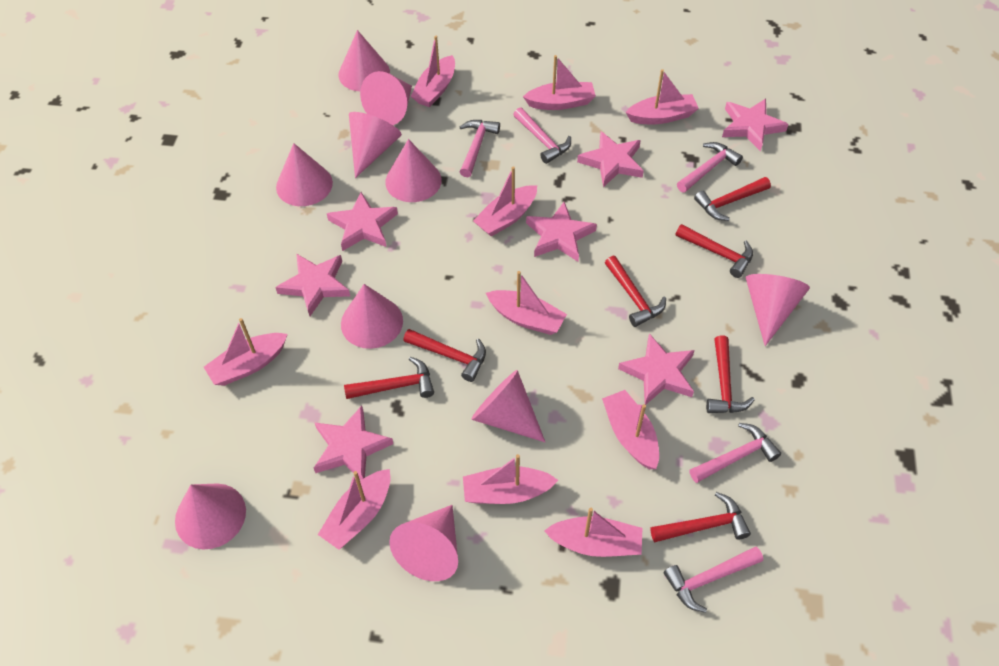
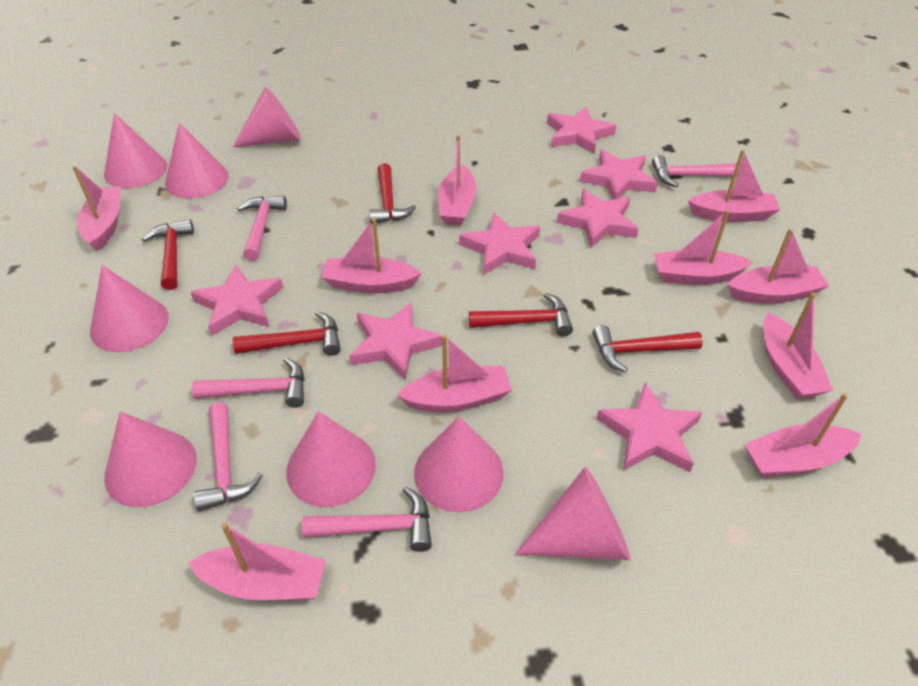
pink cone: [175,483,246,549] [276,143,333,206] [338,30,390,91] [341,284,403,349] [349,112,402,178] [360,71,412,125] [385,139,441,202] [389,505,458,581] [471,370,545,442] [745,274,810,346] = 10 -> [90,265,169,352] [104,113,167,189] [104,411,197,507] [165,122,229,199] [233,87,301,148] [286,411,376,507] [414,416,504,512] [515,467,630,560] = 8
red hammer: [344,357,434,399] [403,329,486,382] [605,256,666,327] [650,492,751,543] [676,224,753,278] [694,177,771,221] [706,335,755,413] = 7 -> [142,219,194,290] [233,311,341,356] [369,163,416,224] [469,293,573,337] [593,325,703,373] = 5

